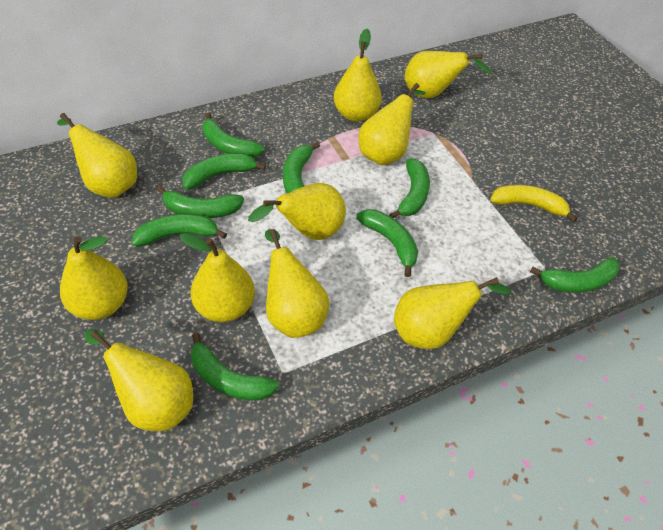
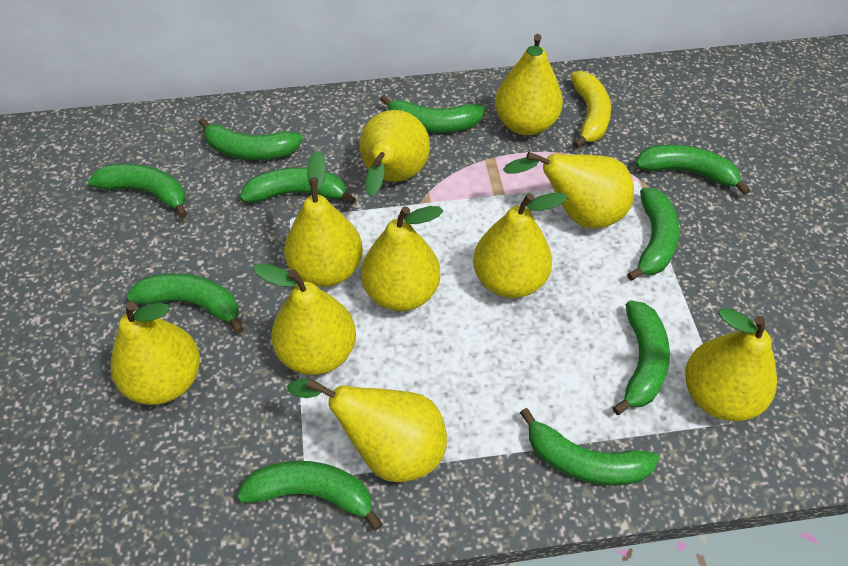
green banana: [132,214,227,247] [157,186,244,218] [182,153,266,190] [191,332,279,400] [202,113,265,158] [283,142,320,193] [356,209,418,277] [389,158,430,218] [530,257,620,293] = 9 -> [88,164,187,218] [127,273,244,334] [199,118,303,160] [237,461,383,531] [240,167,356,205] [380,95,485,133] [520,408,659,486] [613,300,670,415] [627,188,680,281] [635,145,750,195] = 10

